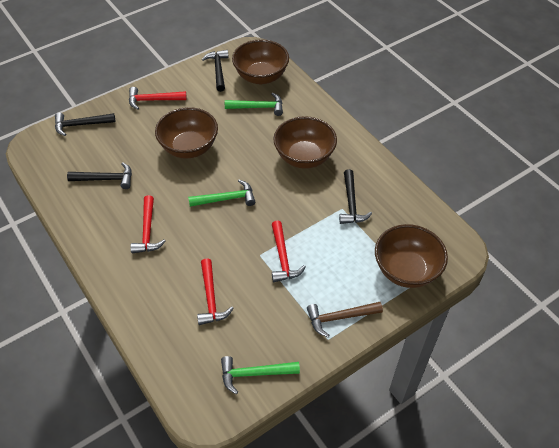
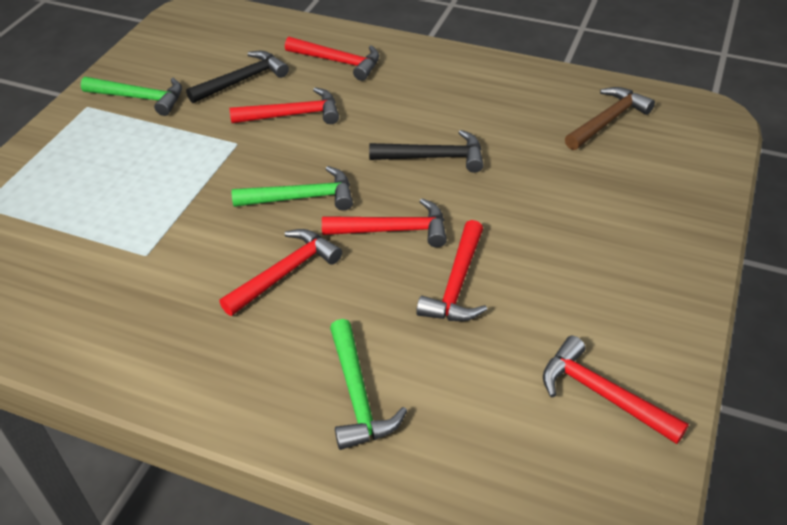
black hammer: [55,112,115,136] [67,162,132,189] [202,50,229,92] [339,169,372,224] = 4 -> [186,51,289,103] [369,130,484,173] = 2
brown bowl: [155,107,218,159] [232,39,289,84] [273,116,337,169] [375,224,448,288] = 4 -> none = 0
red hammer: [129,87,187,110] [130,195,166,253] [197,258,233,325] [272,221,306,282] = 4 -> [220,229,342,316] [230,87,339,124] [285,37,379,81] [322,198,447,247] [416,220,487,321] [543,336,689,444] = 6

